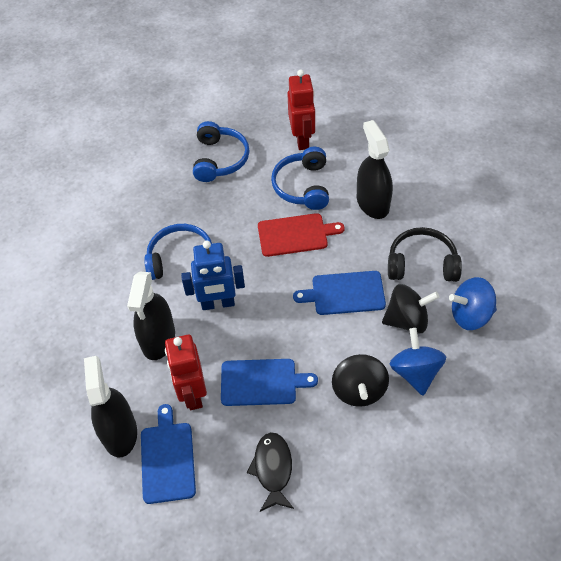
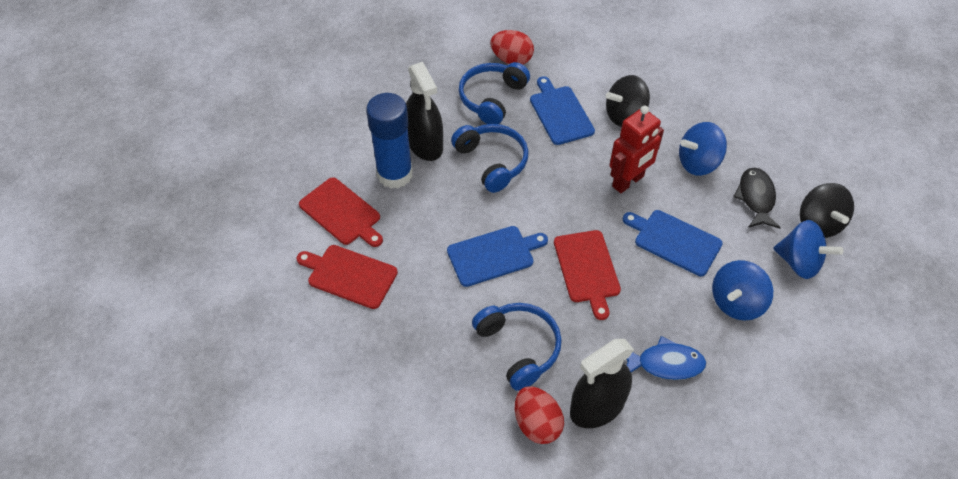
black headphones: [388,227,462,282] = 1 -> none = 0
black spray bottle: [84,356,137,457] [127,272,175,360] [357,120,393,219] = 3 -> [406,62,443,161] [570,339,634,428] = 2
blue fish: none = 0 -> [626,336,706,380] = 1
blue glue stick: none = 0 -> [366,93,413,189] = 1
blue robot: [181,241,245,310] = 1 -> none = 0
blue spinning top: [390,328,446,396] [449,277,497,330] = 2 -> [679,122,727,176] [712,260,773,321] [773,220,843,279] = 3
red cutting board: [258,213,344,257] = 1 -> [297,245,398,309] [299,177,383,247] [554,230,621,320] = 3
red egg: none = 0 -> [490,30,534,64] [515,386,564,444] = 2
red robot: [165,335,207,410] [287,70,315,150] = 2 -> [610,106,664,193] = 1

